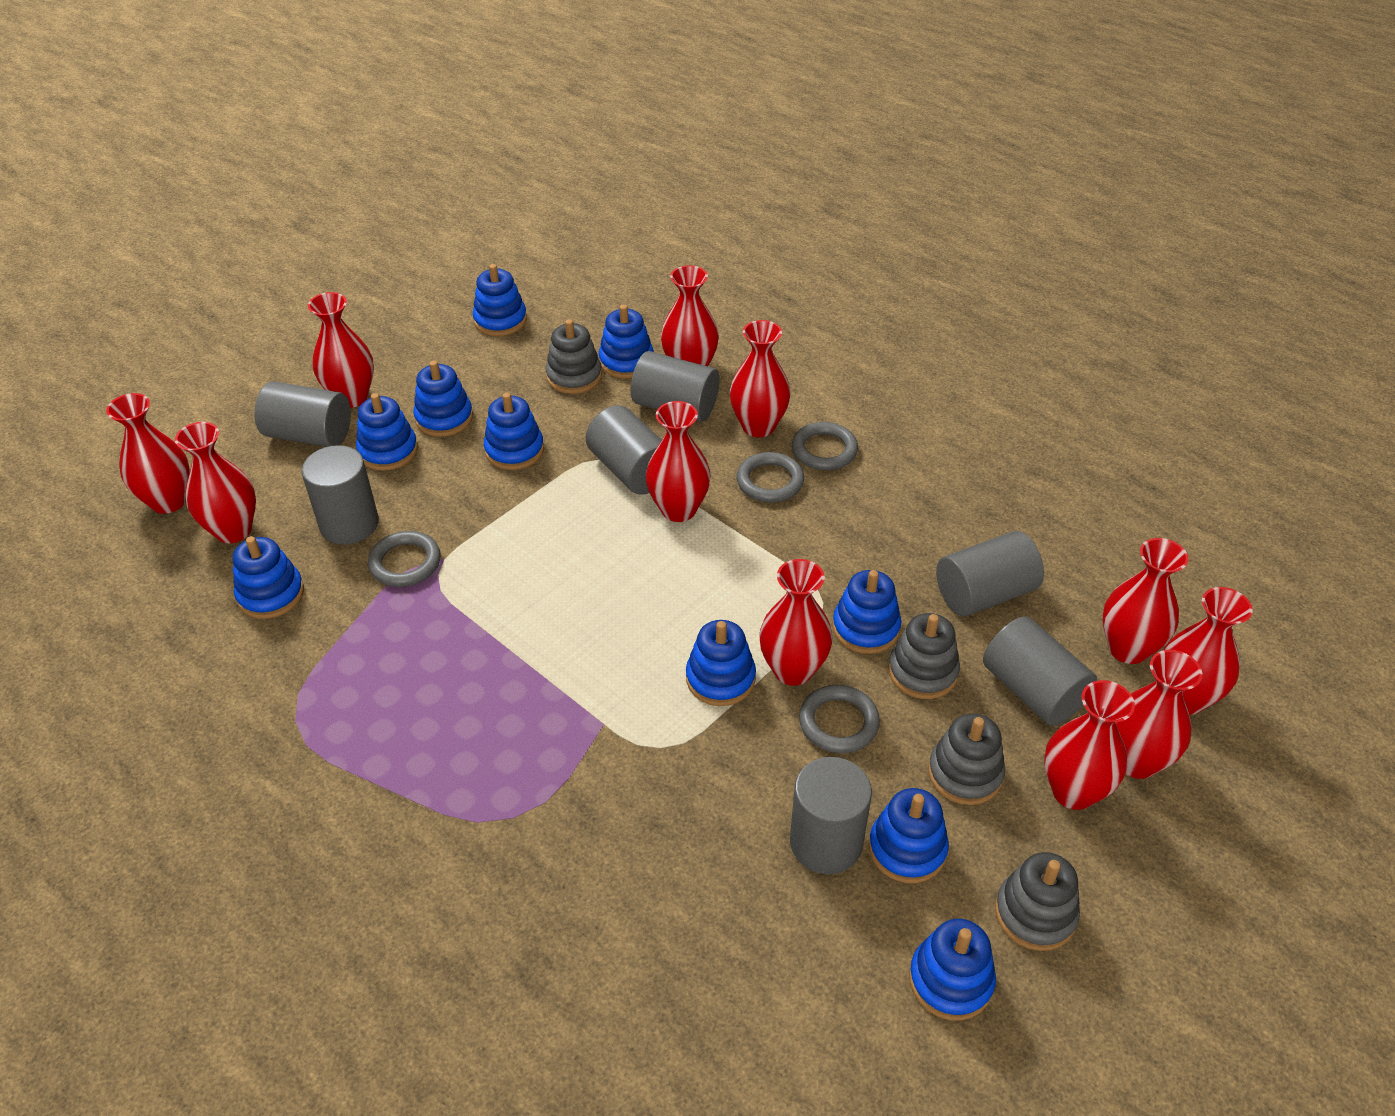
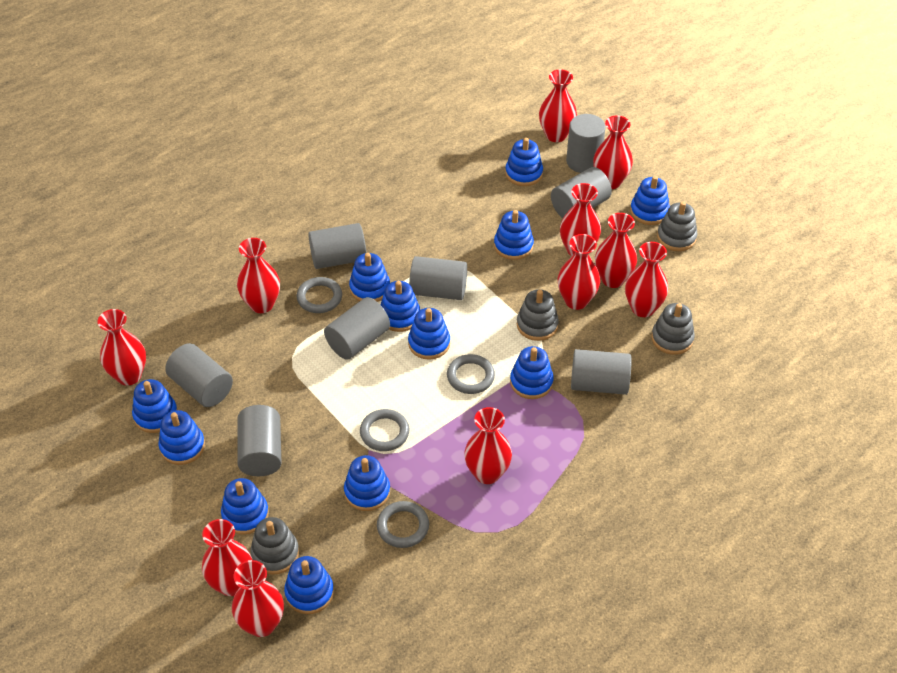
blue stacking toy: [233,536,304,619] [356,393,418,471] [413,361,473,437] [473,264,527,336] [484,393,544,470] [599,304,654,378] [686,620,756,706] [833,570,901,654] [869,788,949,883] [909,919,996,1020] = 10 -> [132,379,177,433] [158,410,205,465] [221,478,269,535] [284,556,334,614] [344,455,390,511] [349,253,390,302] [381,281,420,332] [408,308,450,360] [494,210,534,260] [505,138,543,186] [510,346,554,399] [630,176,670,225] = 12
grey cylinder: [254,381,351,447] [302,445,379,545] [586,405,662,495] [631,351,719,422] [790,757,872,874] [936,531,1044,616] [983,616,1097,726] = 7 -> [165,343,233,407] [237,405,281,476] [308,223,367,269] [324,297,390,360] [409,256,467,300] [551,167,612,218] [566,114,606,173] [571,349,632,395] = 8

